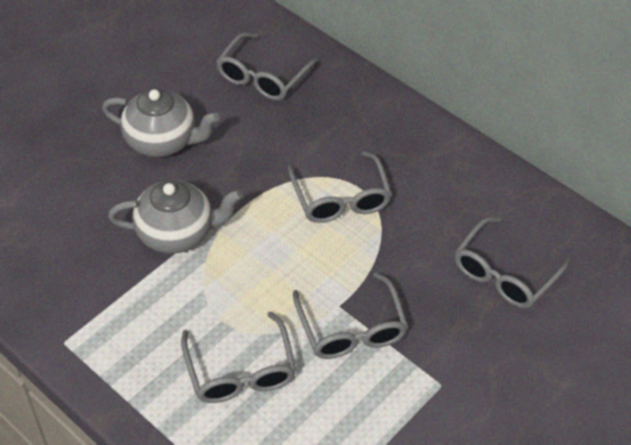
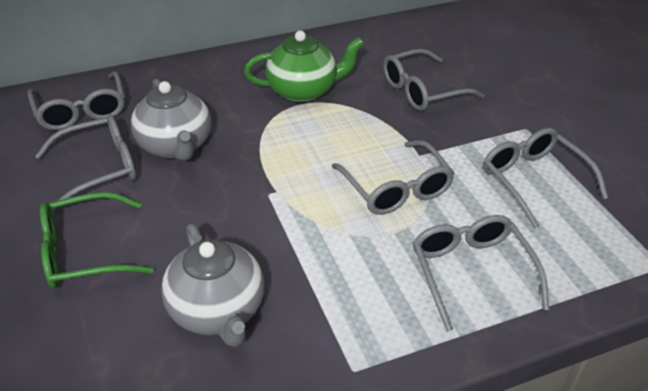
green glasses: none = 0 -> [40,192,154,289] = 1
green teapot: none = 0 -> [244,31,364,103] = 1
grey glasses: [181,312,296,403] [216,33,319,101] [288,151,392,223] [293,272,408,359] [455,217,570,308] = 5 -> [27,71,125,130] [35,114,136,211] [332,140,455,215] [383,49,484,111] [413,215,549,332] [483,128,608,228] = 6

